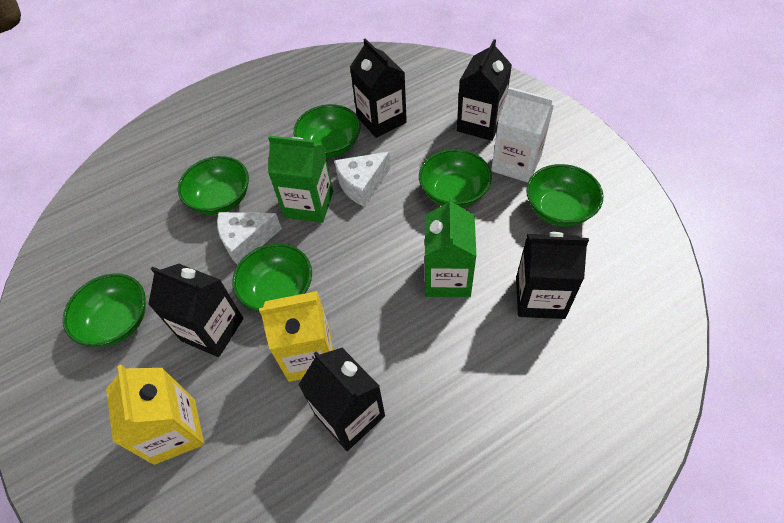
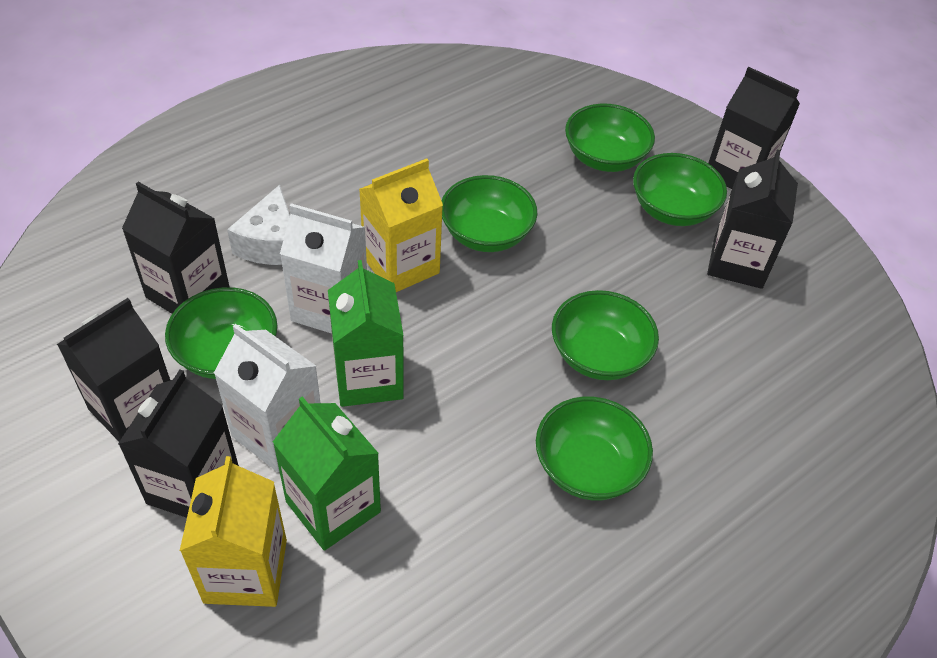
white carton: [491,87,554,183] = 1 -> [214,324,320,472] [280,203,367,334] = 2
white cheese: [217,212,282,265] [334,152,391,207] = 2 -> [227,185,290,265] = 1

